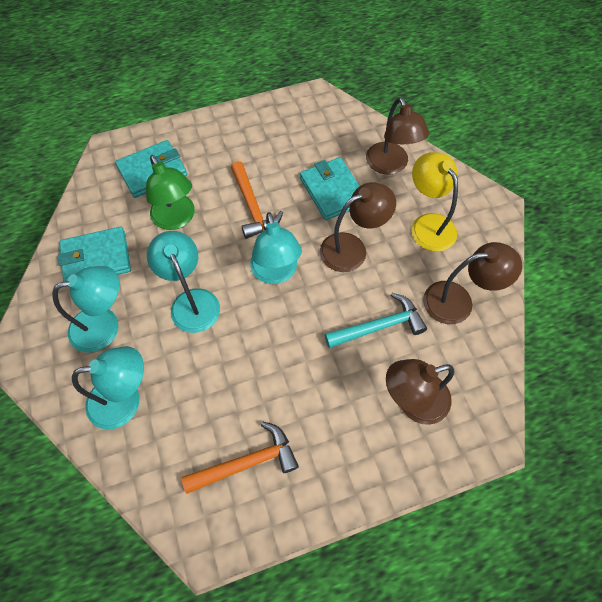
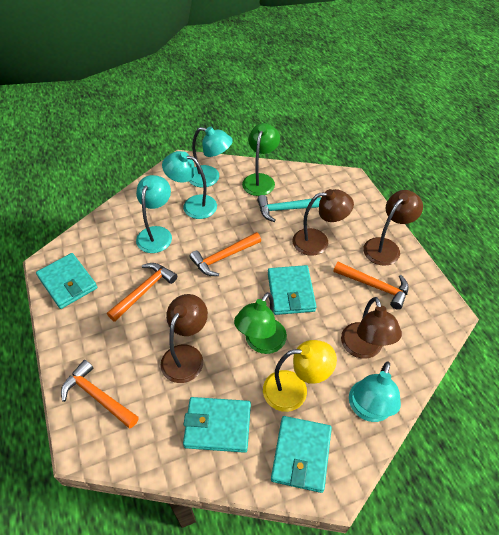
green lamp: [146,155,195,230] = 1 -> [234,292,287,354] [242,123,280,196] = 2
orange hammer: [182,422,299,494] [231,161,283,239] = 2 -> [61,360,139,429] [107,263,177,322] [189,232,261,276] [333,262,409,310] = 4
turquoise wallet: [58,227,131,282] [115,140,187,198] [300,157,360,220] = 3 -> [36,253,97,309] [183,397,251,453] [268,265,317,315] [271,416,332,493] = 4

